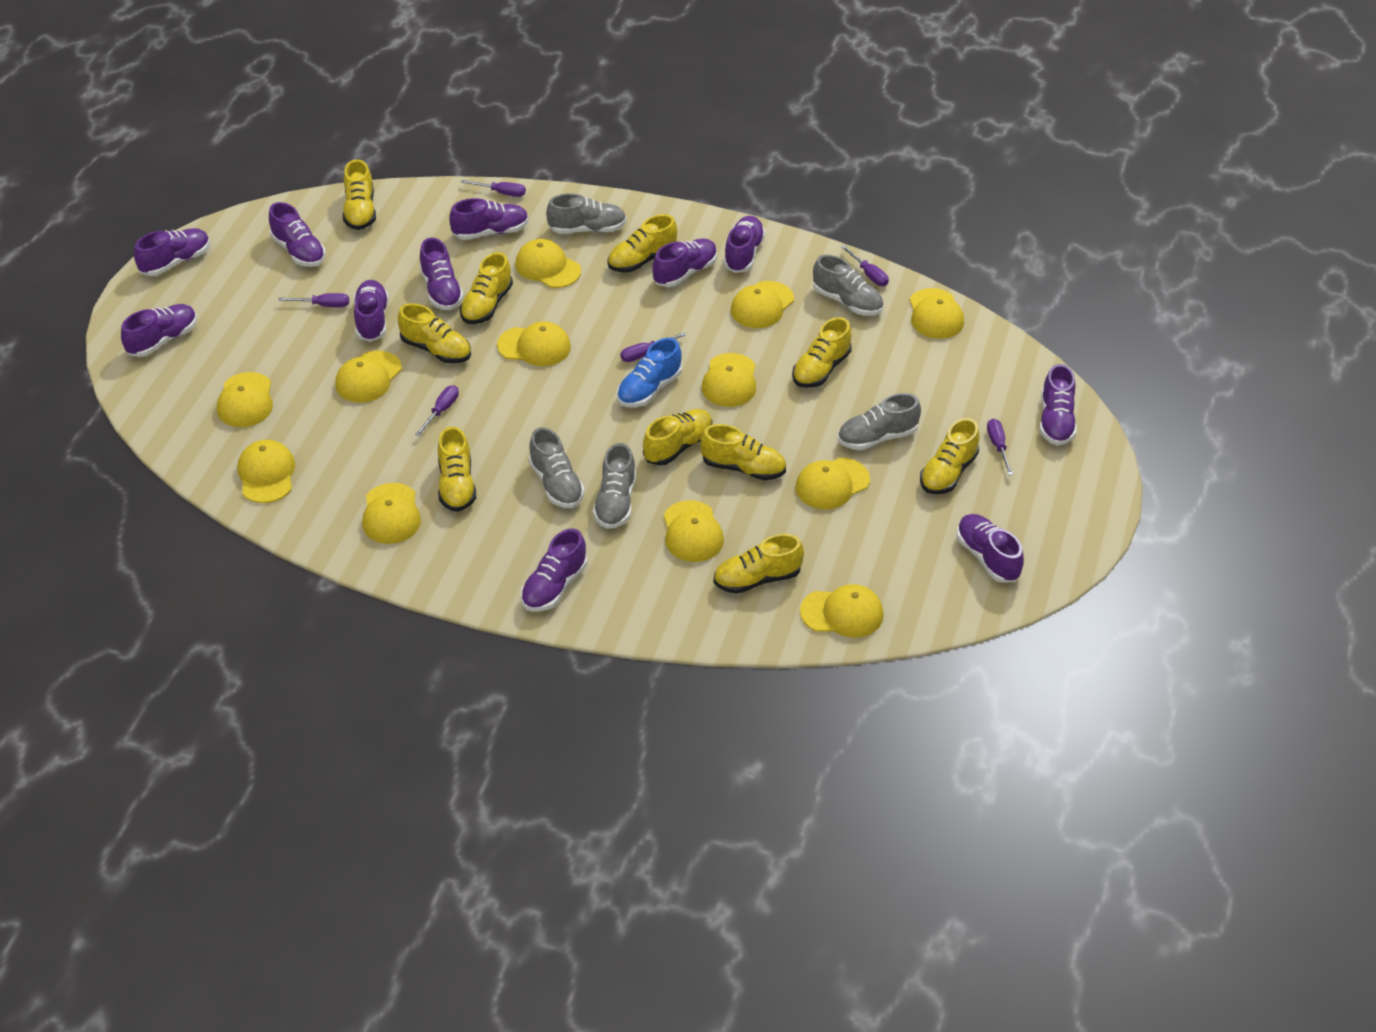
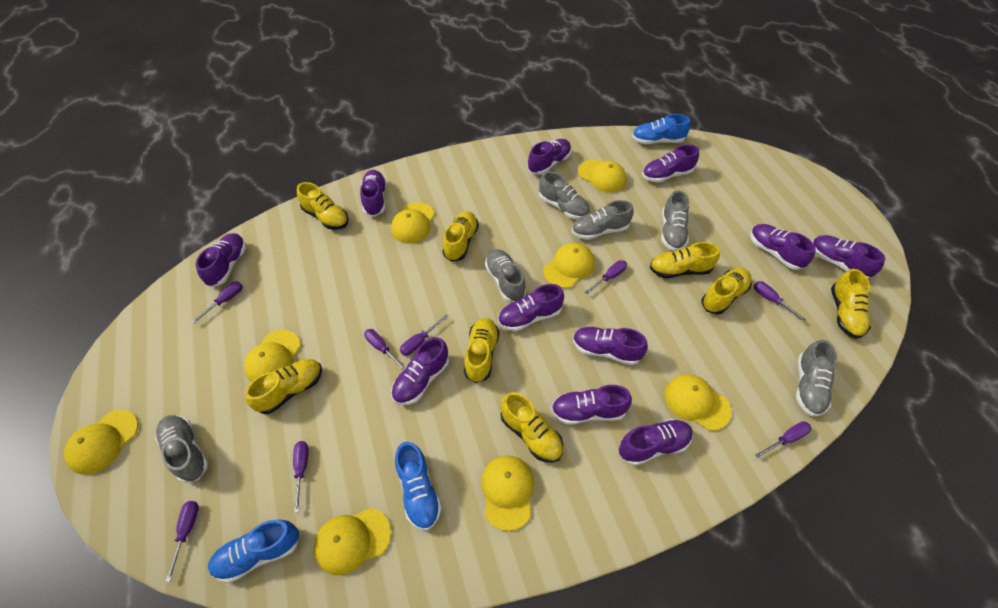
blue shoe: [617,338,682,407] = 1 -> [208,520,300,583] [395,442,442,531] [632,114,690,144] = 3
grey shoe: [529,427,585,508] [546,193,626,234] [593,443,636,529] [813,255,883,316] [838,393,921,450] = 5 -> [155,415,208,483] [485,249,526,302] [539,172,590,220] [572,200,634,240] [661,190,689,251] [796,340,837,416] = 6
purple screwdriver: [278,293,349,307] [415,385,459,436] [461,180,526,197] [621,332,686,362] [841,245,889,286] [987,419,1013,475] = 6 -> [165,501,199,582] [191,281,243,324] [293,441,308,513] [364,329,406,371] [400,315,449,356] [585,260,627,294] [753,281,806,322] [755,421,811,458] = 8
yellow cap: [217,372,273,427] [237,440,295,503] [335,351,402,403] [362,483,421,544] [497,322,571,366] [515,239,581,288] [664,500,724,562] [702,353,756,407] [731,281,794,328] [795,458,870,509] [800,584,884,638] [910,288,964,339] = 12 -> [64,410,138,475] [244,330,301,382] [314,508,391,575] [391,202,435,244] [481,455,534,531] [543,243,594,288] [578,160,627,193] [664,374,732,431] = 8
yellow shoe: [343,159,376,230] [398,303,471,363] [438,426,476,512] [460,252,513,324] [607,214,677,272] [643,409,712,465] [700,424,786,480] [713,534,804,594] [792,317,852,388] [920,418,980,494] = 10 -> [245,359,322,414] [297,182,349,230] [443,211,479,262] [464,318,499,383] [501,392,563,463] [650,242,720,278] [701,268,752,314] [831,269,871,339] = 8

